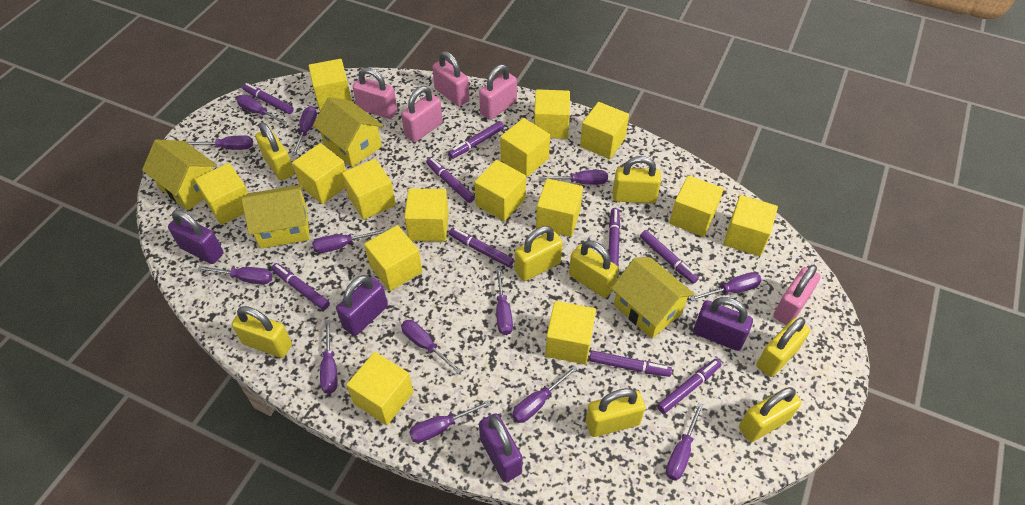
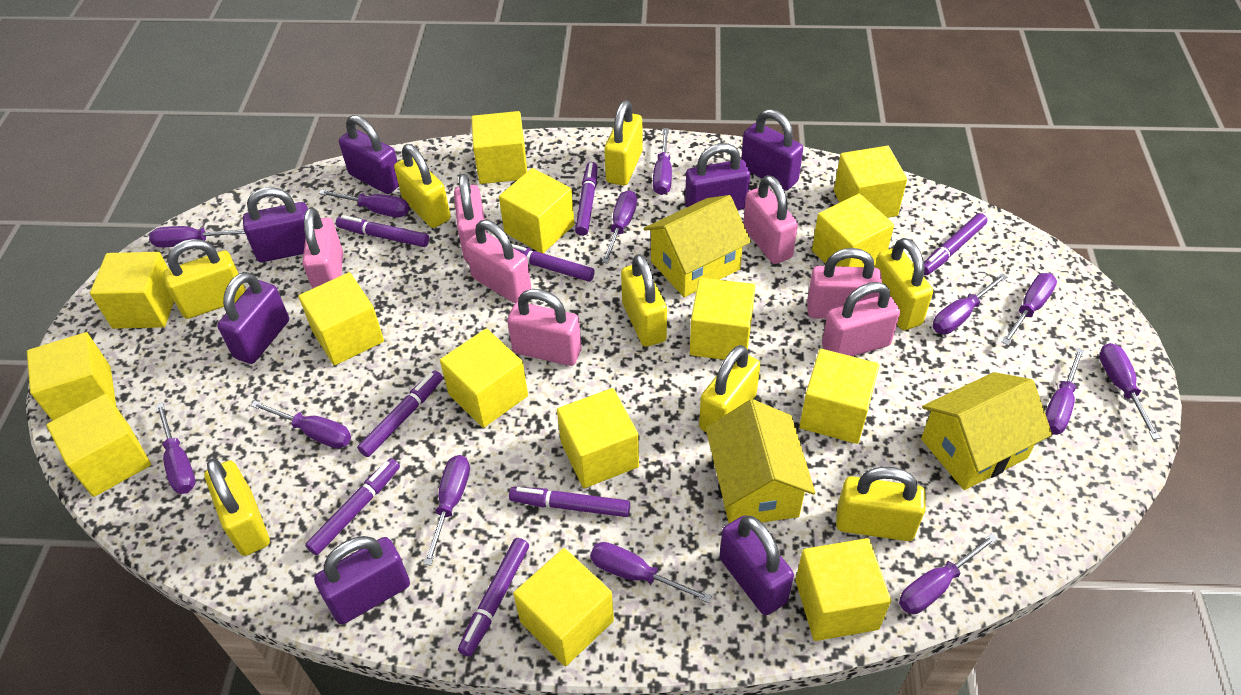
pink padlock: [353,68,397,119] [401,86,443,142] [432,51,470,106] [479,64,517,120] [773,265,821,325] = 5 -> [302,207,343,289] [454,174,486,262] [465,220,531,303] [507,289,582,366] [743,175,798,264] [807,248,882,319] [822,282,900,356] = 7
purple marker: [242,83,294,114] [271,263,330,310] [426,158,475,203] [448,121,504,159] [449,228,514,267] [589,350,672,377] [609,208,620,267] [640,230,699,284] [657,359,722,414] = 9 -> [305,458,400,555] [336,215,429,247] [357,370,443,457] [458,538,529,657] [509,487,630,517] [512,244,595,282] [575,162,597,236] [924,213,987,275] = 8
purple padlock: [168,210,224,264] [336,275,388,336] [479,413,523,482] [693,297,753,351] = 4 -> [217,272,289,364] [243,187,308,262] [314,536,410,624] [339,115,399,194] [685,143,750,210] [719,515,794,615] [741,109,803,191] = 7
yellow cube: [195,163,248,225] [292,143,346,204] [309,59,352,111] [342,159,396,220] [346,352,413,425] [364,225,422,291] [404,188,449,242] [474,160,526,221] [500,118,550,177] [534,89,570,139] [536,178,583,237] [545,301,596,364] [580,102,629,159] [669,175,724,237] [723,195,778,256] = 15 -> [27,332,116,421] [47,394,151,497] [90,252,174,329] [298,272,384,366] [440,328,528,428] [471,111,527,184] [499,168,574,253] [513,548,614,666] [557,388,639,488] [690,278,756,360] [796,538,891,641] [799,349,879,444] [812,194,894,267] [834,146,907,218] = 14
yellow house: [142,139,217,210] [241,184,310,249] [313,97,383,167] [611,257,695,339] = 4 -> [644,195,751,297] [706,399,815,523] [921,372,1052,490] = 3

